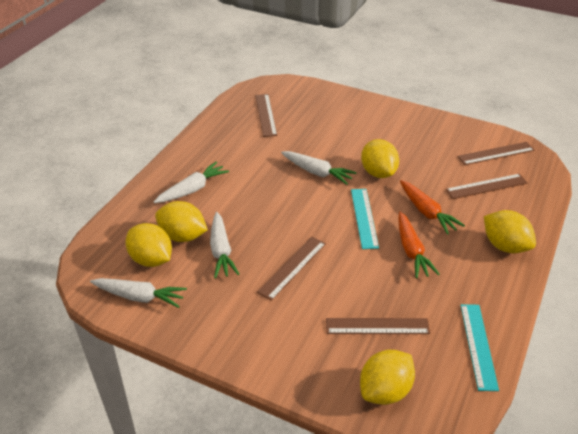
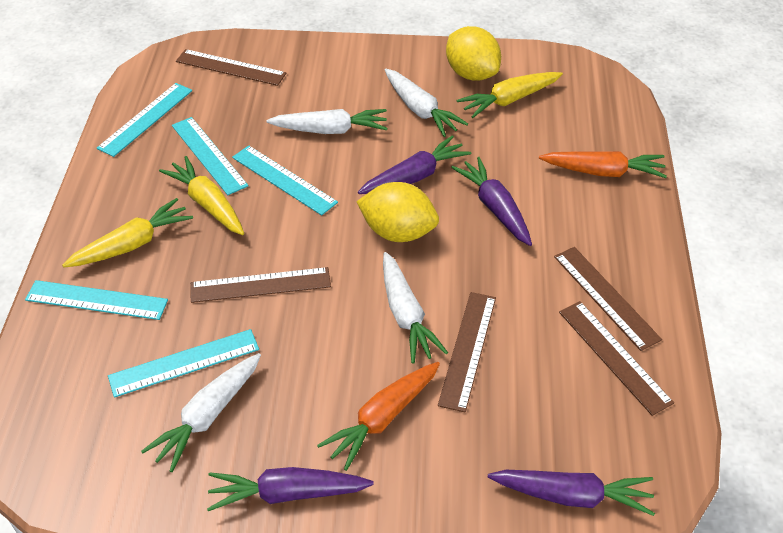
purple carrot: none = 0 -> [207,467,374,511] [358,135,471,194] [451,157,532,246] [488,470,655,516] = 4
turquoise ruler: [351,189,379,249] [461,304,499,391] = 2 -> [25,280,168,320] [97,83,192,157] [108,329,259,398] [172,117,248,195] [232,145,338,215] = 5
yellow carrot: none = 0 -> [62,198,193,267] [159,156,244,235] [457,72,563,118] = 3
yellow lemon: [125,223,172,267] [155,201,208,242] [360,350,415,405] [361,139,399,178] [484,210,536,253] = 5 -> [356,182,439,242] [446,26,501,81] = 2

